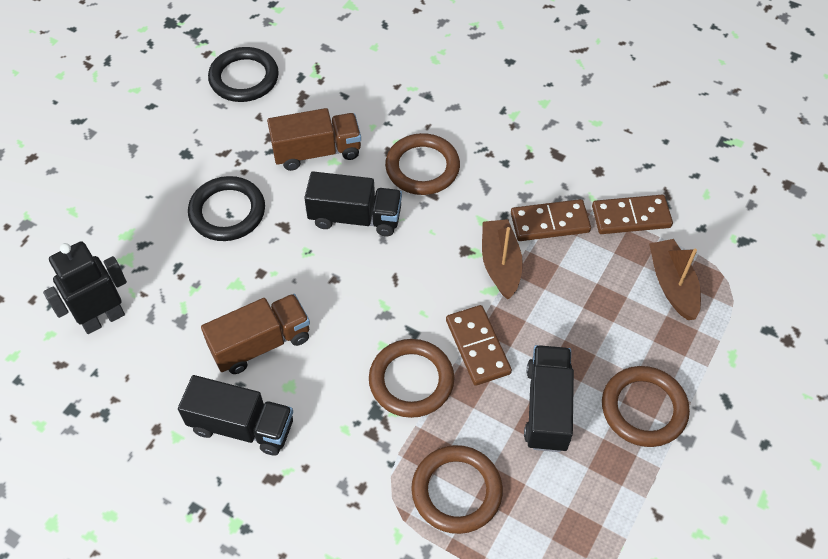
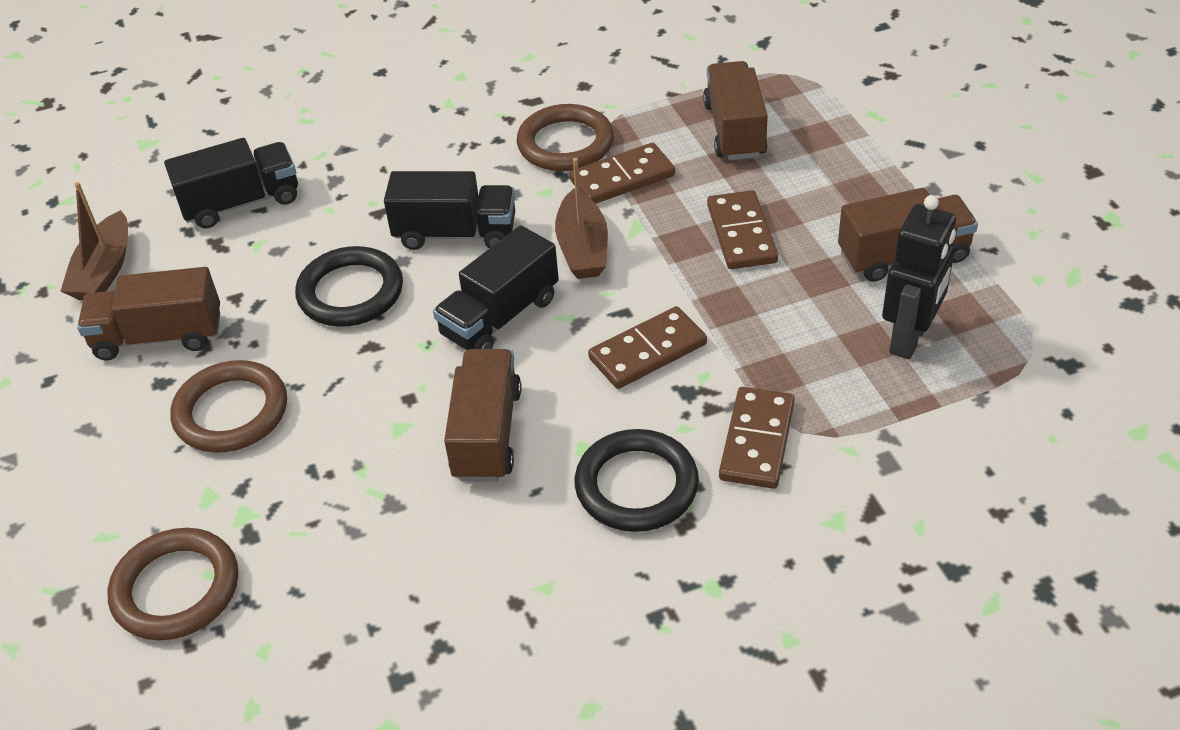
brown domino: [446,305,512,386] [511,199,591,241] [592,195,673,234] = 3 -> [569,143,675,204] [588,306,707,389] [707,190,778,269] [719,387,795,489] = 4
brown ring: [369,339,454,418] [385,133,460,195] [411,445,503,534] [602,366,690,447] = 4 -> [108,528,238,641] [171,360,287,453] [517,104,614,171] = 3
brown truck: [201,294,310,374] [267,108,361,171] = 2 -> [77,267,220,360] [444,349,522,482] [703,61,768,160] [838,188,978,282] = 4

